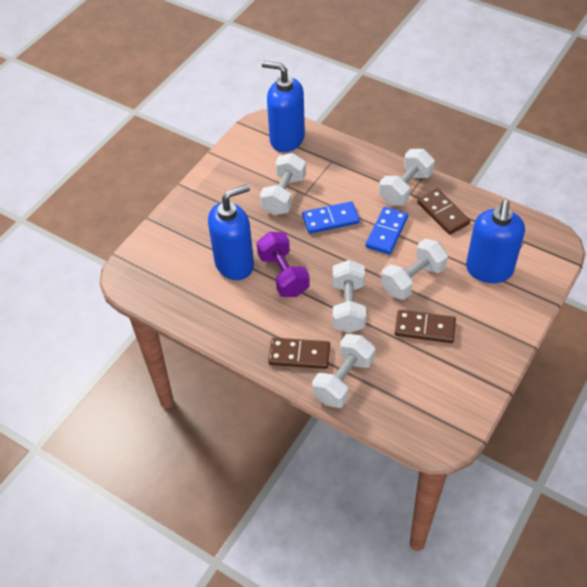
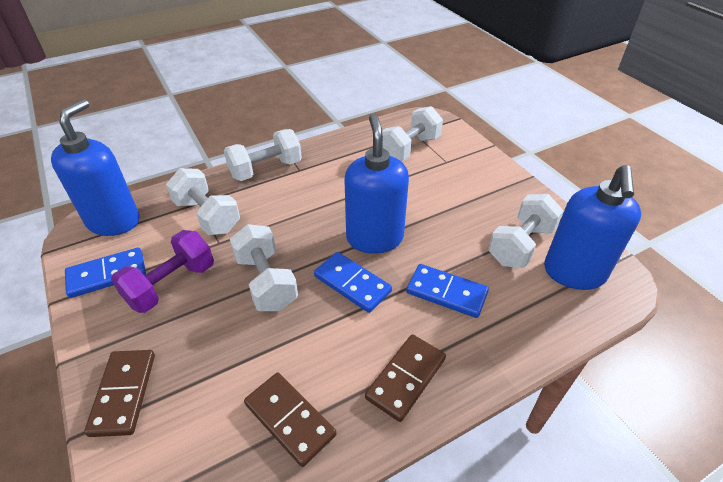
blue domino: [302,201,360,234] [366,207,408,255] = 2 -> [65,248,146,298] [314,252,392,313] [406,264,489,318] = 3

